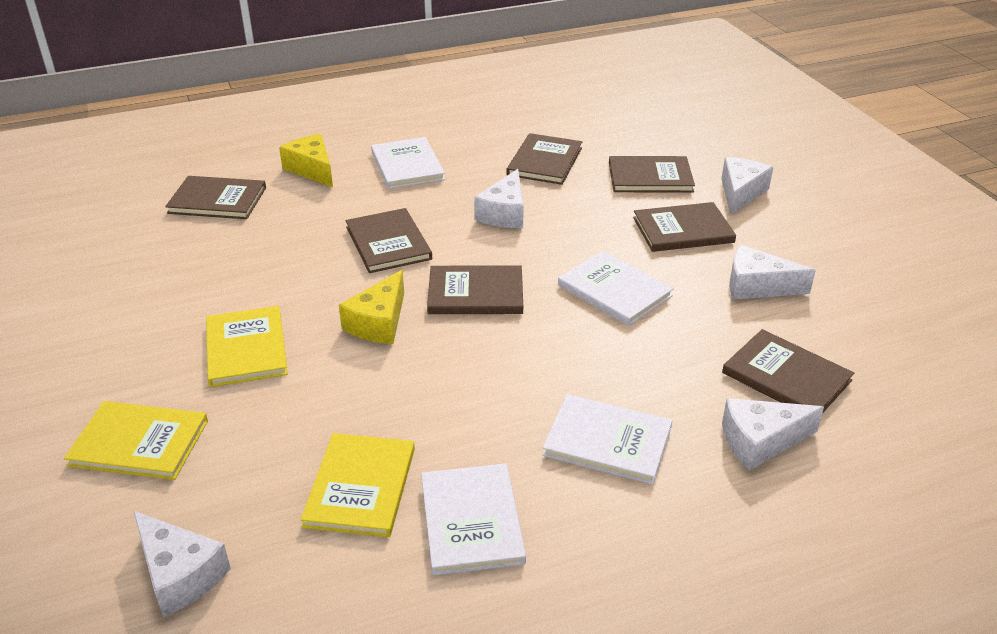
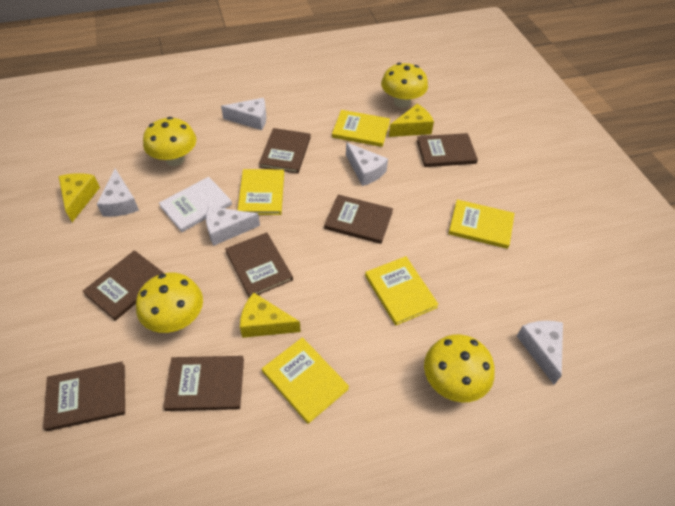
white book: [371,137,445,189] [421,464,526,576] [542,394,672,485] [558,251,674,326] = 4 -> [159,177,232,232] = 1
yellow book: [64,401,208,480] [206,306,288,387] [300,433,415,537] = 3 -> [238,169,284,215] [262,337,349,424] [332,110,390,147] [365,256,439,325] [448,199,515,249] = 5
yellow cheese: [279,134,333,187] [339,270,404,344] = 2 -> [58,173,100,222] [240,293,301,338] [389,104,434,137] = 3
yellow mushroom: none = 0 -> [136,273,203,333] [143,117,196,166] [381,63,428,108] [424,334,495,403] = 4

